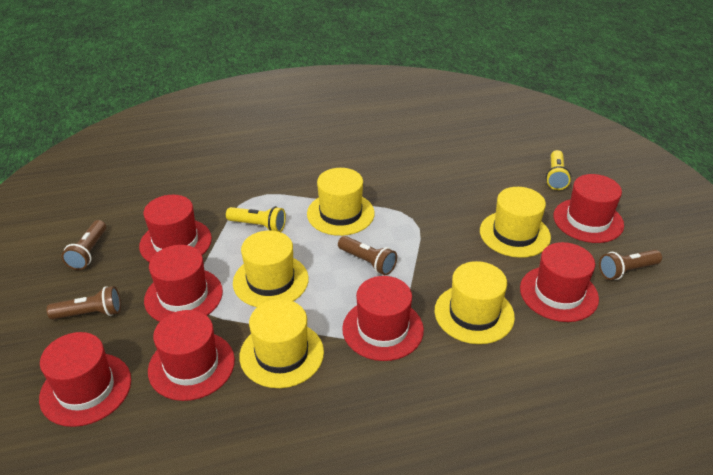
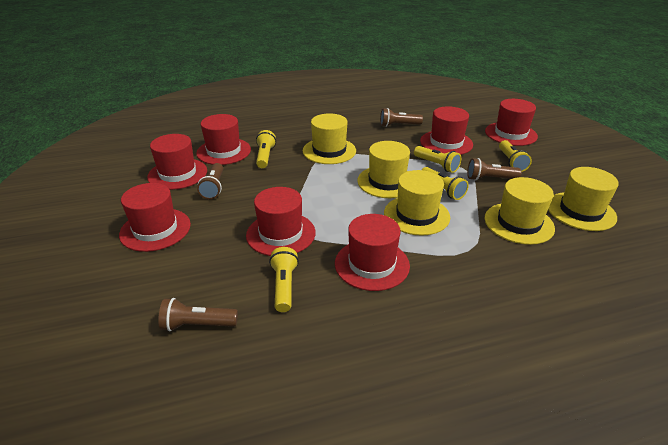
yellow flashlight: [226,206,286,232] [546,150,571,190] = 2 -> [256,130,276,168] [269,247,299,312] [414,146,461,173] [422,167,469,200] [499,140,532,172] = 5

